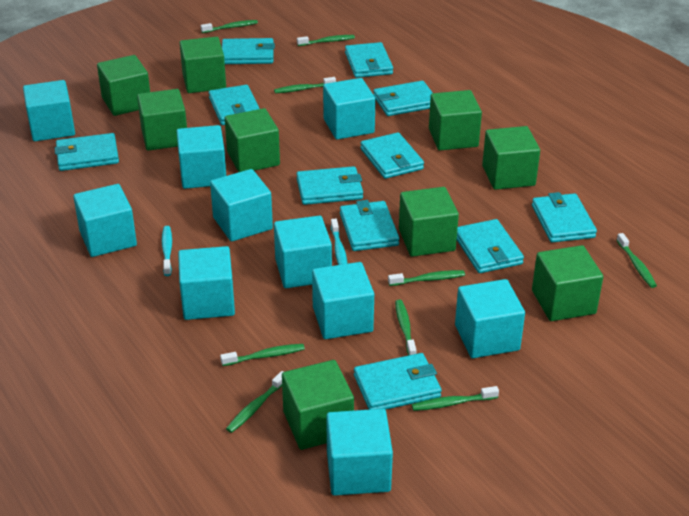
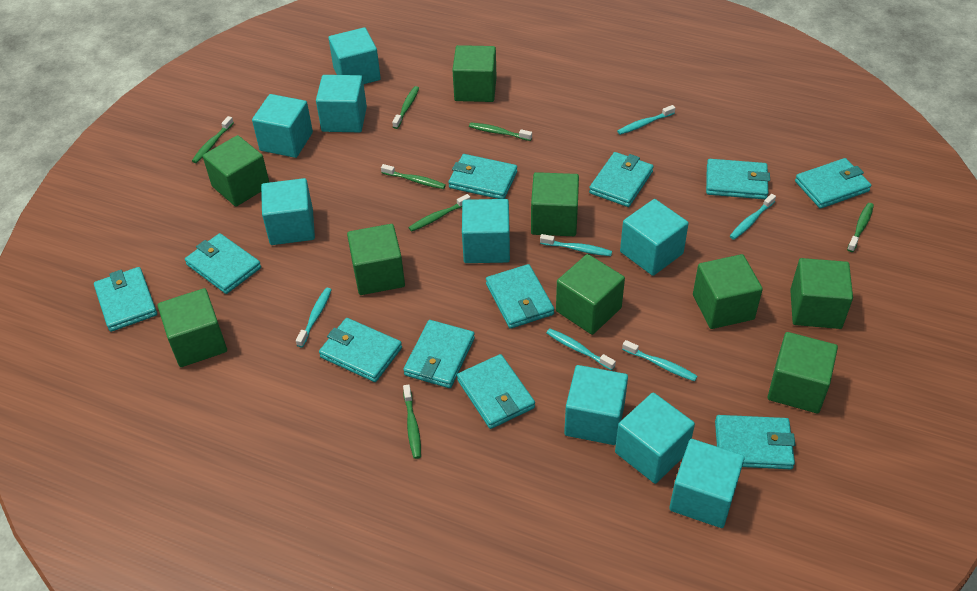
green toothbrush: [201,20,258,33] [220,344,305,366] [226,371,283,433] [274,77,336,93] [297,35,355,46] [388,270,465,286] [395,300,417,356] [412,386,499,411] [617,233,657,288] = 9 -> [192,116,234,163] [381,164,446,189] [392,86,419,129] [403,384,421,459] [408,194,471,232] [469,123,532,141] [847,203,874,252] = 7
turquoise cube: [23,80,75,141] [73,184,137,257] [177,125,226,189] [178,246,235,320] [210,169,273,242] [274,216,332,288] [312,262,374,339] [323,78,376,140] [326,409,393,496] [455,279,525,358] = 10 -> [252,94,313,158] [261,178,315,245] [316,75,367,132] [328,27,381,84] [462,199,510,263] [564,365,628,445] [615,393,695,484] [620,199,689,276] [669,439,745,528] = 9
turquoise toothbrush: [162,226,172,276] [331,219,348,265] = 2 -> [296,288,332,347] [540,234,612,256] [546,329,616,370] [617,105,675,135] [622,340,698,381] [730,194,776,240] = 6

